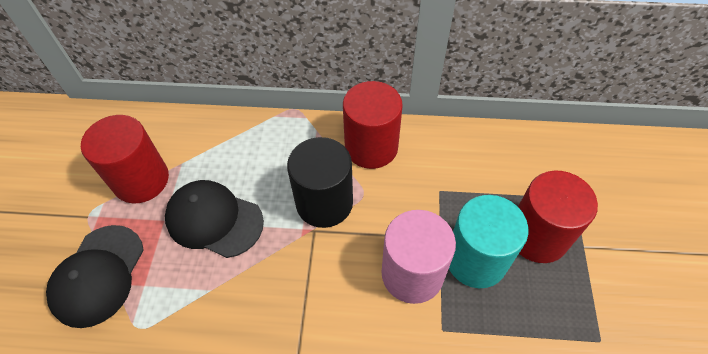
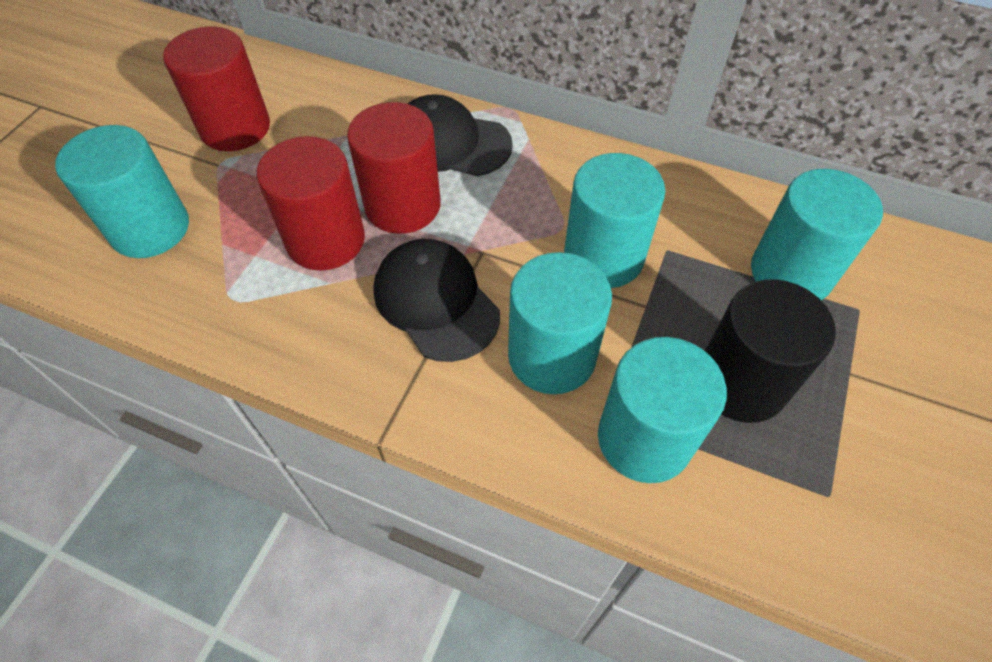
pink cylinder: [382,210,456,304] = 1 -> none = 0
turquoise cylinder: [449,195,528,288] = 1 -> [55,125,189,258] [508,252,612,394] [564,153,665,288] [598,337,727,483] [751,169,883,300] = 5

